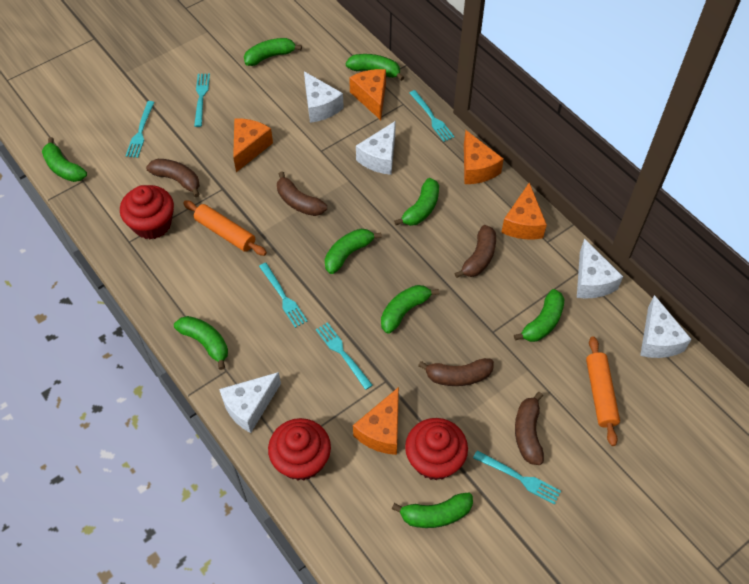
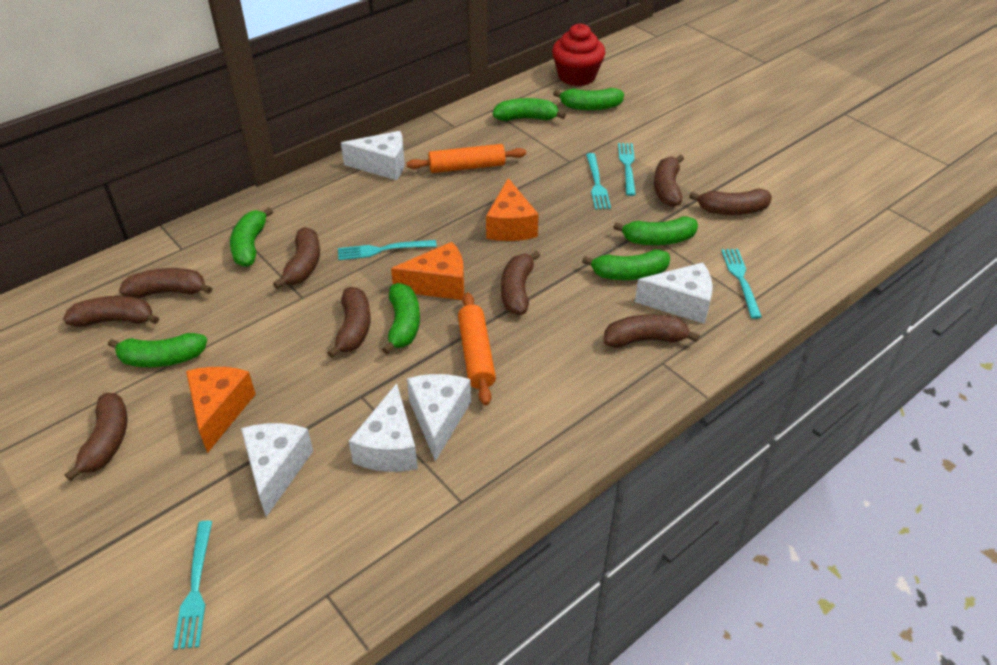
brown banana: [146,159,200,197] [277,171,327,216] [418,358,494,386] [455,225,496,278] [515,392,544,465] = 5 -> [63,296,159,327] [64,393,127,481] [119,268,212,298] [273,227,320,289] [328,287,371,358] [501,251,540,315] [604,314,700,348] [654,155,684,207] [689,188,772,215] = 9
green banana: [42,137,87,182] [174,316,228,370] [244,38,302,66] [325,229,382,274] [346,54,404,81] [381,285,439,334] [392,493,473,528] [394,178,439,226] [514,289,564,342] = 9 -> [108,333,207,367] [230,207,273,267] [382,283,420,354] [493,98,566,121] [553,88,624,110] [582,250,670,280] [613,216,698,245] = 7
orange cheese: [233,118,273,172] [349,69,386,120] [353,387,399,455] [464,130,504,184] [501,183,547,239] = 5 -> [186,367,256,453] [391,242,464,300] [486,178,538,241] = 3
red cupcake: [120,185,174,240] [268,418,331,481] [405,418,468,480] = 3 -> [552,24,605,86] = 1
turquoise fork: [126,101,155,158] [194,74,210,127] [259,263,308,328] [316,322,373,390] [409,90,455,142] [473,450,561,505] = 6 -> [173,521,212,649] [338,240,437,260] [586,153,611,209] [618,143,636,196] [721,249,762,319] = 5

